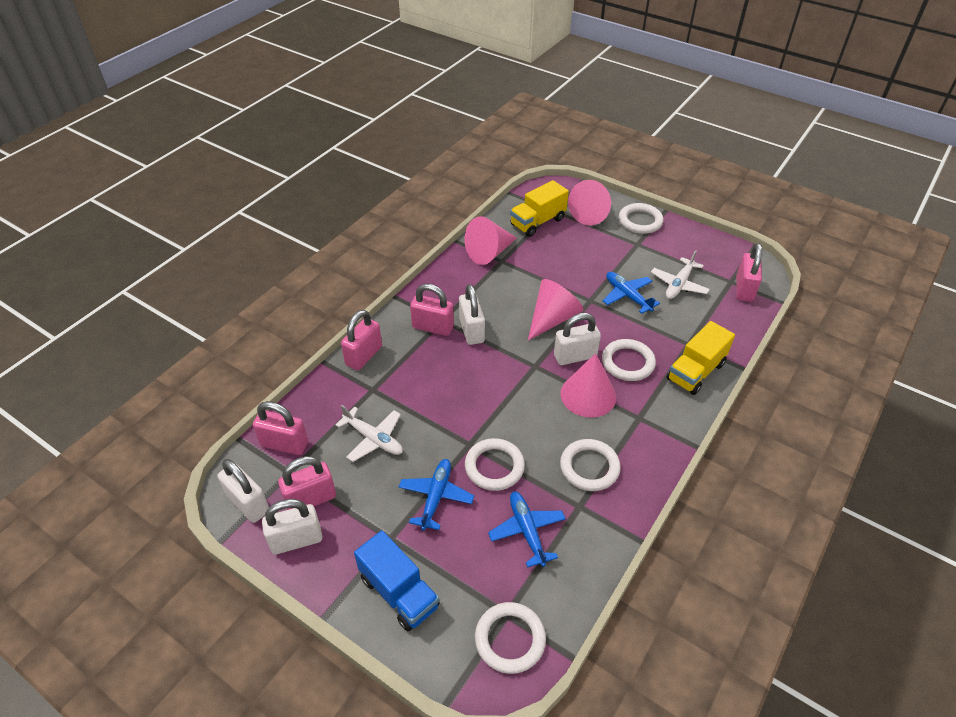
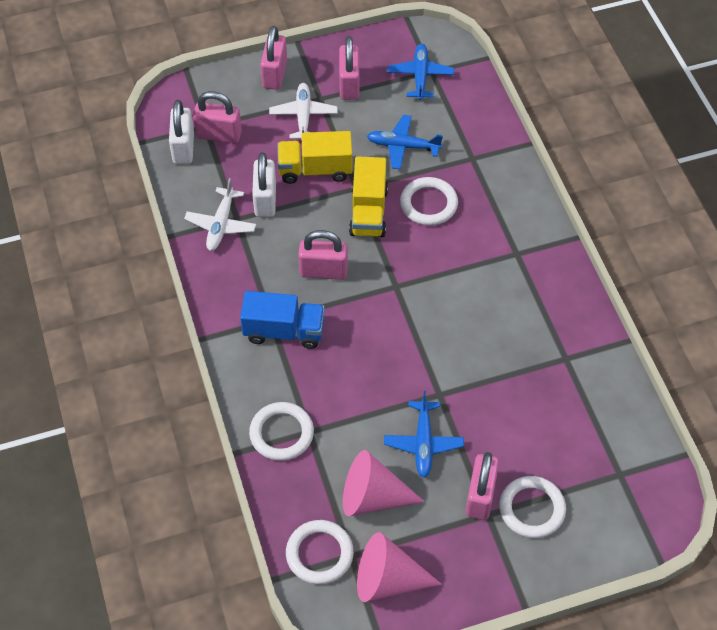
pink cone: [465,216,517,265] [528,279,583,340] [560,353,616,418] [568,180,611,226] = 4 -> [343,450,425,516] [357,532,442,602] = 2
white padlock: [217,459,269,523] [262,499,322,554] [459,284,485,345] [554,313,601,365] = 4 -> [169,100,194,164] [252,152,276,217] = 2
white ring: [465,438,525,491] [475,602,546,674] [560,439,621,491] [602,339,656,381] [619,203,663,234] = 5 -> [249,402,314,461] [286,520,354,584] [400,177,458,226] [499,476,566,538] = 4

